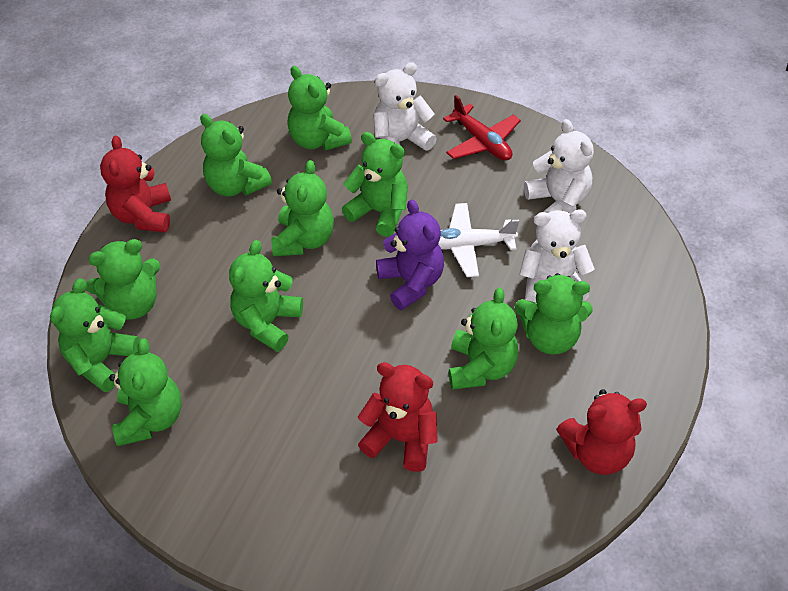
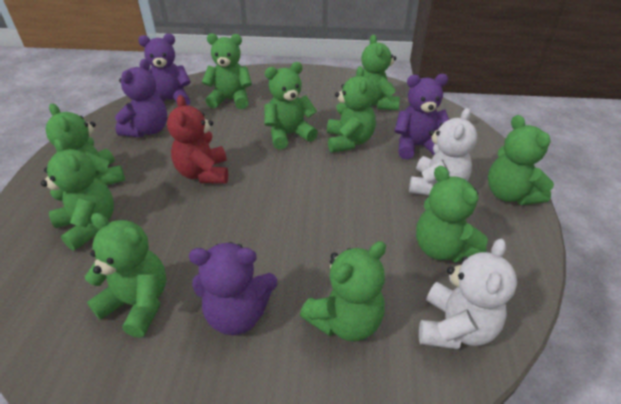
purple teddy bear: [376,200,444,310] = 1 -> [115,59,167,137] [138,33,191,106] [189,242,277,335] [395,74,449,159] = 4
red plane: [443,95,521,161] = 1 -> none = 0
red teddy bear: [100,136,171,233] [358,362,438,472] [556,389,647,475] = 3 -> [167,95,228,184] = 1
white plane: [438,203,519,277] = 1 -> none = 0
white teddy bear: [373,62,437,151] [519,209,595,304] [524,119,594,214] = 3 -> [409,108,477,195] [419,238,517,349] = 2

